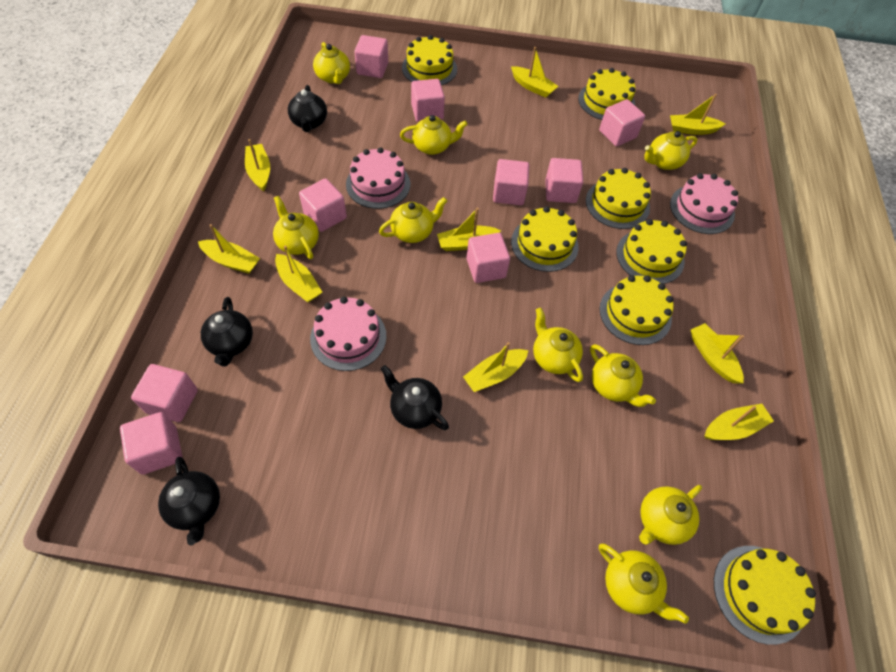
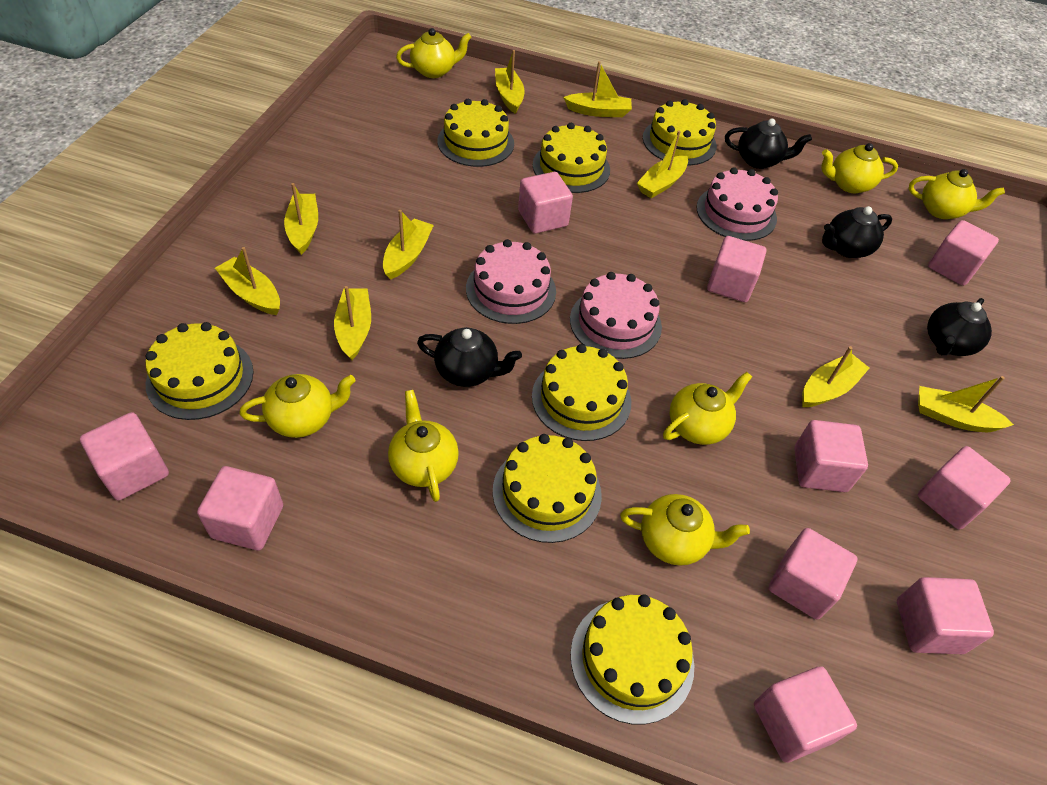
pink cube: [120,412,183,475] [131,364,198,422] [299,178,347,232] [354,35,388,78] [411,79,445,122] [466,233,510,283] [493,159,529,205] [545,158,583,203] [599,99,645,146] = 9 -> [80,412,169,500] [197,466,283,550] [518,172,573,234] [707,236,767,302] [754,666,857,763] [769,528,857,619] [794,420,868,492] [897,577,994,654] [917,446,1011,530] [928,220,999,286] = 10
yellow teapot: [273,196,319,259] [313,42,350,84] [379,197,447,243] [400,115,468,155] [533,308,583,382] [590,344,656,407] [599,544,689,624] [639,485,702,545] [644,131,697,170] = 9 -> [239,374,356,438] [388,390,459,502] [396,28,472,78] [620,494,750,566] [663,372,752,445] [821,143,898,193] [909,169,1005,219] = 7

